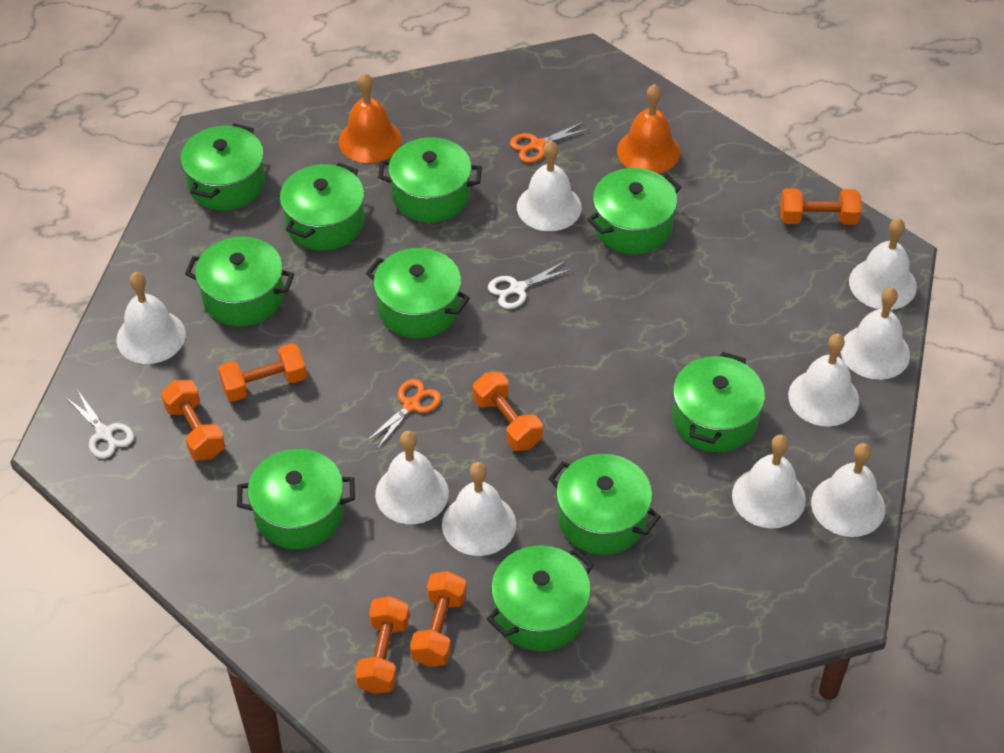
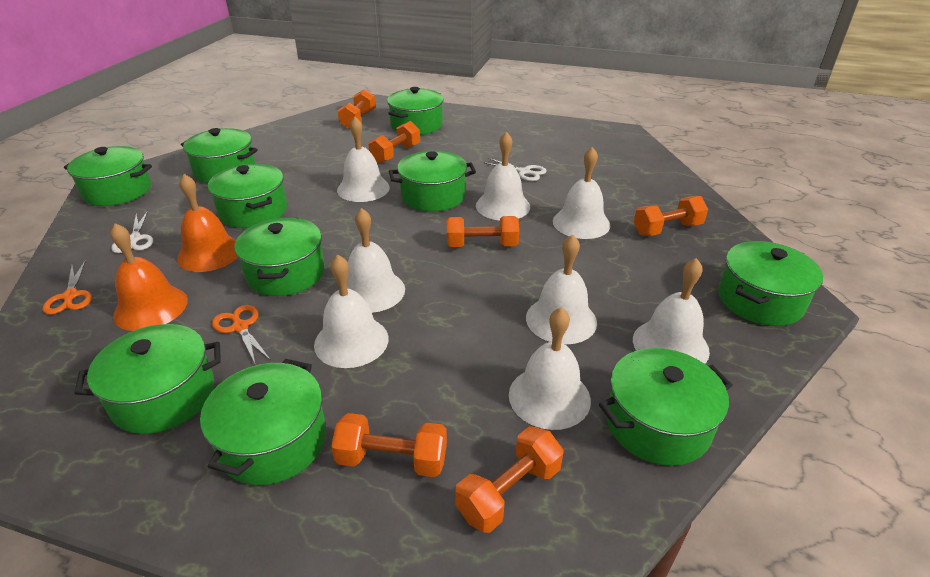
white bell: [116,272,186,364] [375,431,449,524] [442,462,516,556] [517,141,582,231] [732,435,806,528] [788,334,859,427] [811,443,885,537] [841,287,910,380] [849,218,917,310] = 9 -> [314,254,388,368] [337,117,390,202] [347,208,405,313] [476,132,530,220] [509,307,591,430] [526,234,597,344] [553,147,610,239] [633,258,710,364] = 8

